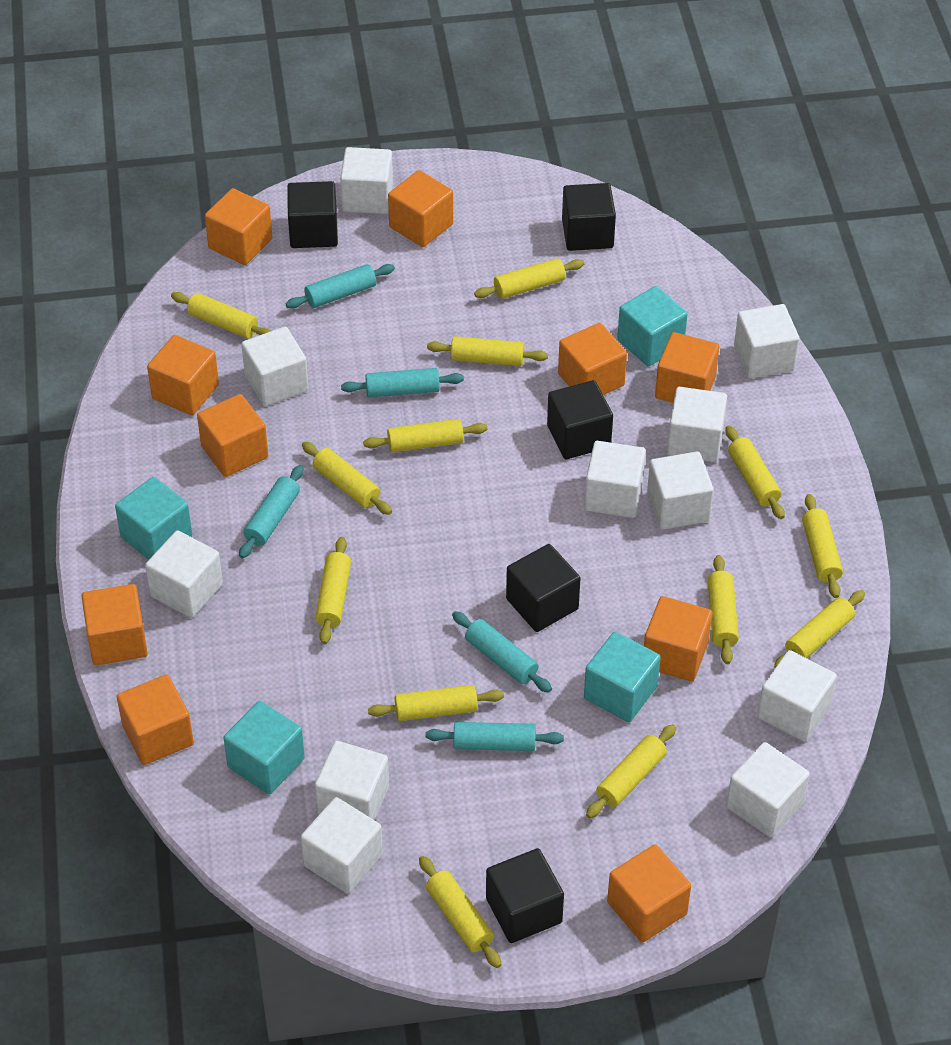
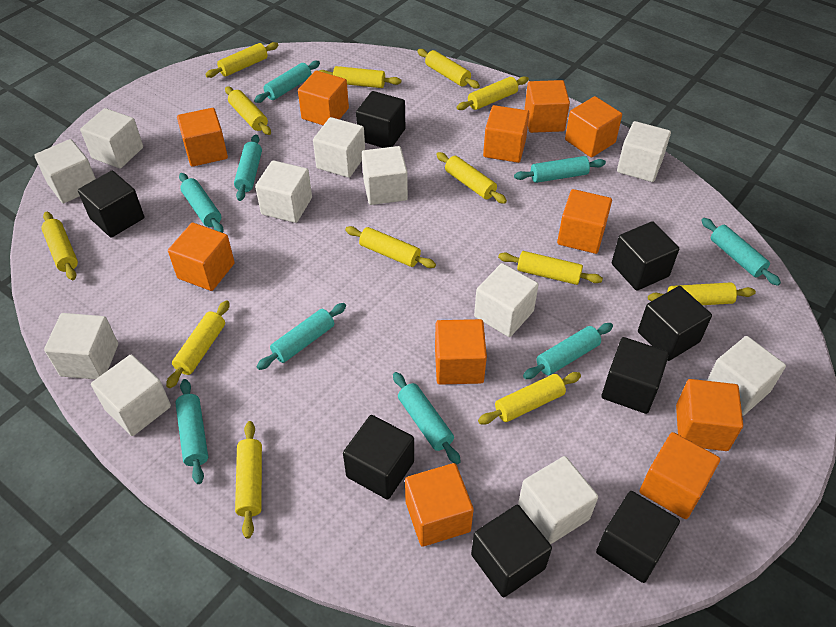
black cube: [287,181,338,248] [486,848,564,943] [506,544,581,632] [547,380,613,459] [562,183,616,251] = 5 -> [78,171,144,238] [343,415,414,500] [356,91,405,148] [471,505,552,597] [596,491,680,583] [602,337,669,414] [612,221,679,291] [638,286,712,361] = 8
orange cube: [82,584,148,665] [117,674,194,765] [147,335,219,415] [197,394,268,477] [205,188,272,265] [388,170,453,247] [558,323,627,395] [607,844,691,942] [644,596,712,682] [655,332,719,403] = 10 -> [168,223,235,291] [177,108,228,167] [298,70,349,125] [405,463,474,547] [435,319,487,385] [483,105,529,163] [524,80,570,133] [557,189,612,254] [565,96,622,157] [639,432,720,519] [676,379,743,451] = 11
turquoise cube: [115,477,192,560] [224,701,305,794] [584,632,661,722] [617,286,688,367] = 4 -> none = 0
turquoise rolling pin: [239,465,304,559] [286,264,395,308] [341,368,464,398] [425,722,564,751] [452,611,552,693] = 5 -> [175,379,208,484] [179,173,224,233] [234,134,262,201] [254,61,320,103] [256,303,346,370] [393,372,461,464] [514,156,606,183] [523,323,613,379] [701,218,781,286] = 9

